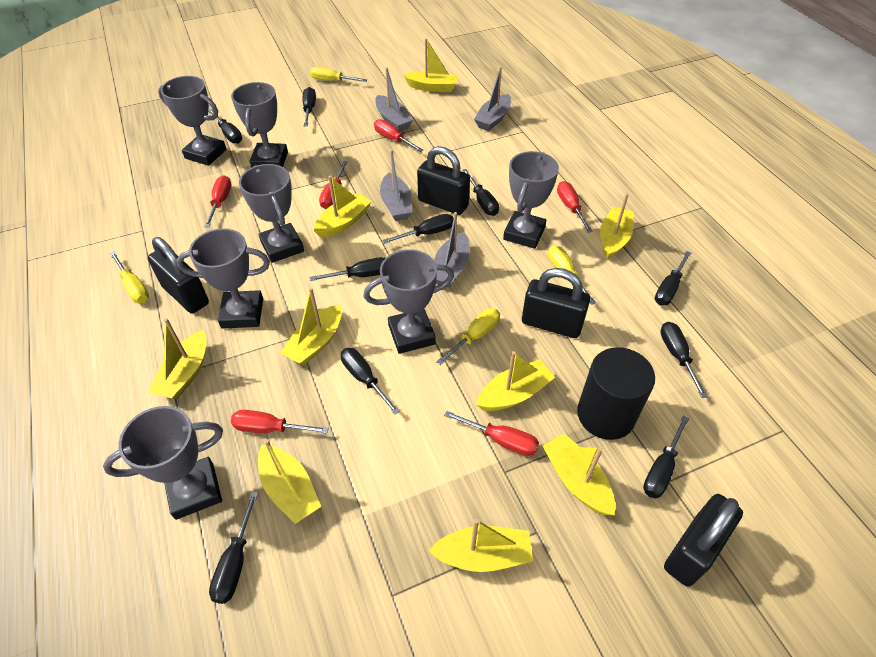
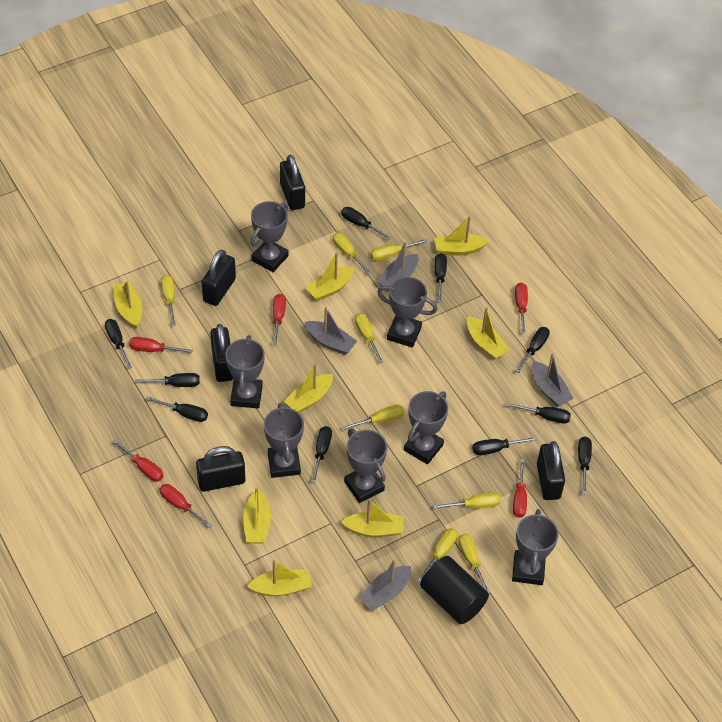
black padlock: [148,237,209,313] [417,146,470,215] [522,268,590,338] [664,494,743,587] = 4 -> [196,446,245,492] [202,250,236,306] [210,324,234,382] [280,154,305,210] [537,441,565,500] = 5
yellow boat: [149,318,207,399] [258,440,321,524] [280,288,342,365] [314,176,371,238] [404,38,458,92] [429,519,533,572] [477,351,555,411] [543,433,615,515] [600,193,634,259] = 9 -> [113,281,142,328] [243,488,271,544] [247,560,312,596] [284,363,333,413] [306,252,355,301] [341,499,403,537] [434,216,489,255] [467,307,510,360] = 8
yellow screwdriver: [110,251,149,303] [310,67,367,82] [436,308,500,365] [548,246,596,305] = 4 -> [161,275,176,326] [333,233,371,275] [342,405,404,430] [355,313,383,363] [371,239,428,261] [417,528,458,582] [433,492,501,509] [458,534,490,594] = 8

